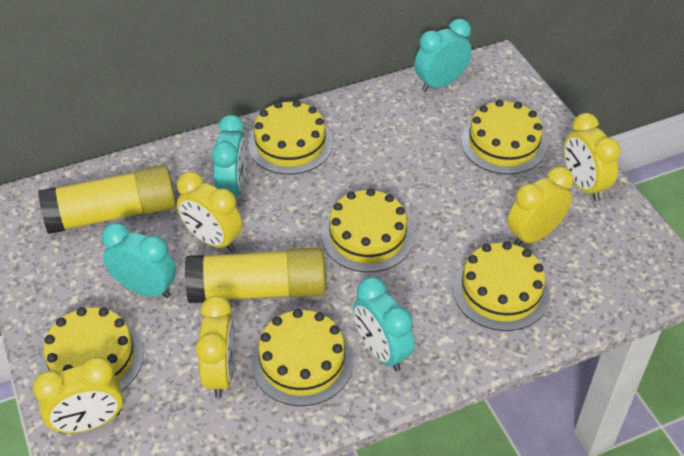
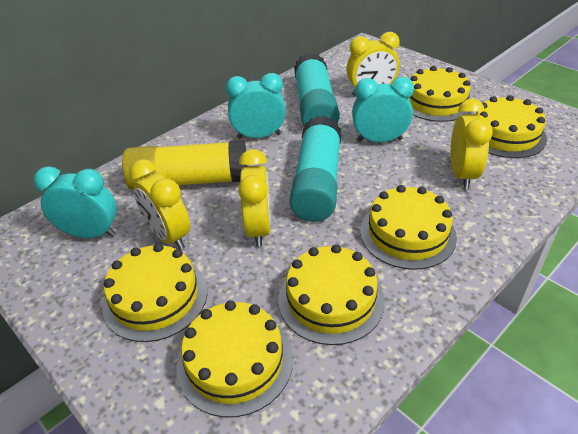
turquoise clock: [102,223,176,298] [211,115,247,197] [353,277,414,372] [415,19,472,92] = 4 -> [34,166,117,238] [226,73,286,139] [352,77,414,142] = 3
turquoise glue stick: none = 0 -> [289,116,341,222] [294,53,340,127] = 2
yellow clock: [33,356,123,433] [177,172,242,252] [196,295,235,398] [507,167,573,246] [564,113,621,201] = 5 -> [129,159,190,250] [238,149,271,247] [346,32,400,96] [451,98,493,189] = 4
yellow glue stick: [38,165,176,234] [185,247,326,303] = 2 -> [122,140,247,190] = 1

